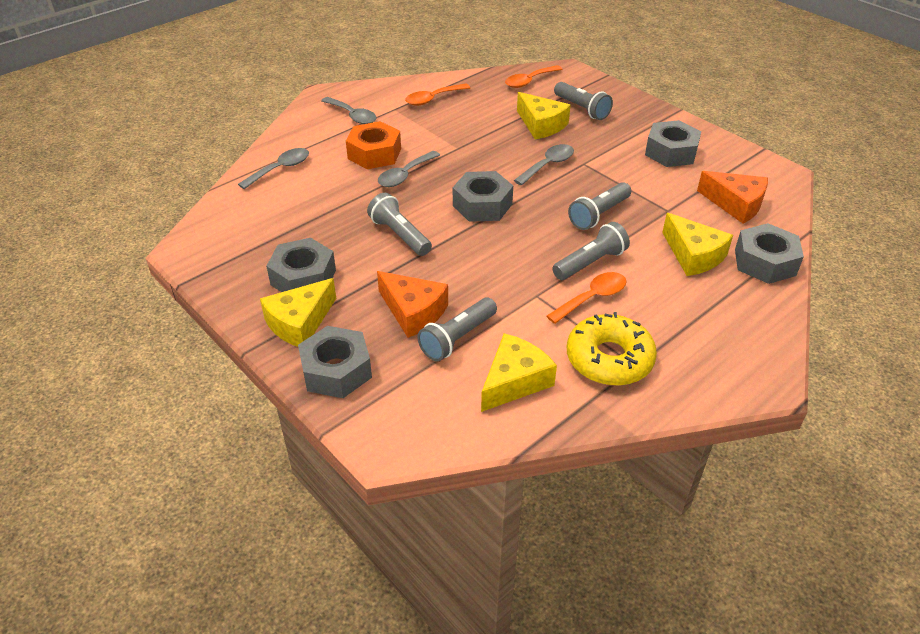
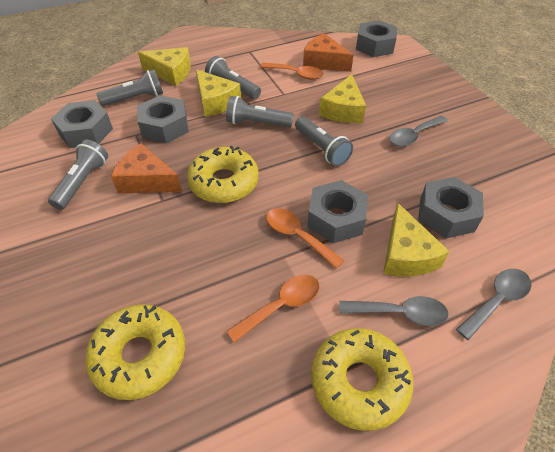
grey spoon: [238,148,309,189] [321,97,377,124] [378,151,440,187] [514,144,574,185] = 4 -> [340,296,449,326] [389,116,448,146] [456,269,532,340] = 3
orange nut: [346,121,401,169] = 1 -> none = 0
yellow donut: [567,312,657,386] = 1 -> [85,304,185,400] [187,146,259,203] [311,328,413,431] = 3

